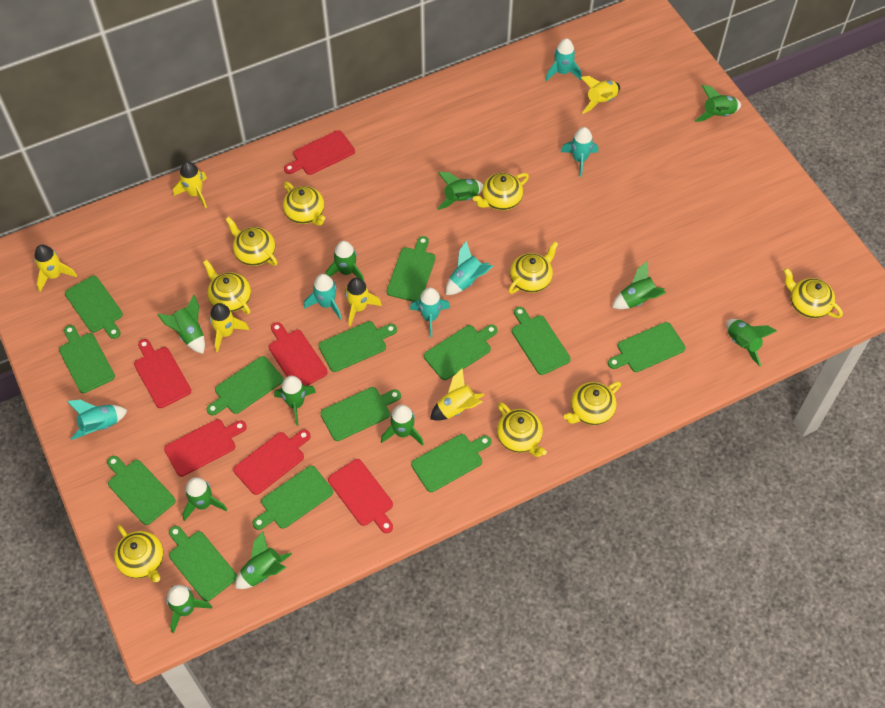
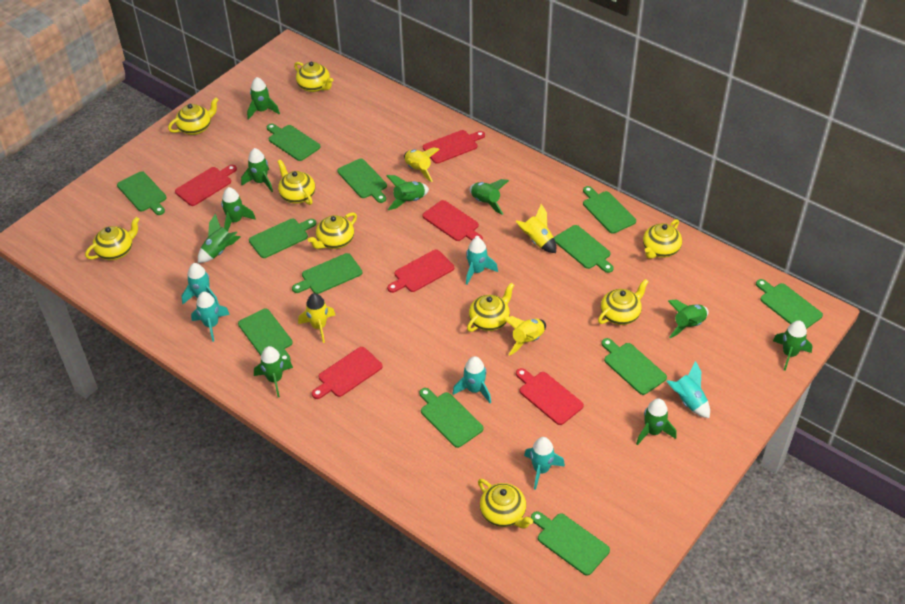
green cutting board: [59,325,115,393] [65,276,123,339] [107,456,175,525] [169,526,237,601] [207,356,284,415] [252,466,333,530] [319,321,397,372] [320,387,401,441] [387,236,436,302] [411,434,491,492] [424,325,498,380] [512,307,571,375] [608,322,686,372] = 13 -> [117,171,167,215] [238,309,293,361] [249,219,316,258] [267,123,321,161] [292,253,362,294] [337,159,387,203] [419,388,484,448] [531,511,610,576] [554,225,614,273] [583,186,636,234] [601,338,667,395] [756,279,823,329] = 12
green rocket: [157,295,205,354] [166,585,212,633] [182,477,227,521] [235,531,292,589] [274,376,316,426] [326,241,364,281] [381,405,424,446] [437,172,483,210] [612,261,666,309] [695,85,741,122] [726,319,777,366] = 11 -> [198,214,240,263] [221,187,256,231] [241,148,273,192] [247,77,280,120] [254,346,293,397] [386,175,429,210] [470,179,509,215] [636,399,676,445] [668,300,709,338] [773,320,812,371] = 10
yellow rocket: [34,245,77,292] [173,161,207,208] [209,303,249,352] [345,277,382,327] [430,368,484,421] [581,76,620,114] = 6 -> [298,293,335,343] [404,147,440,182] [503,316,546,356] [515,204,556,253] = 4

